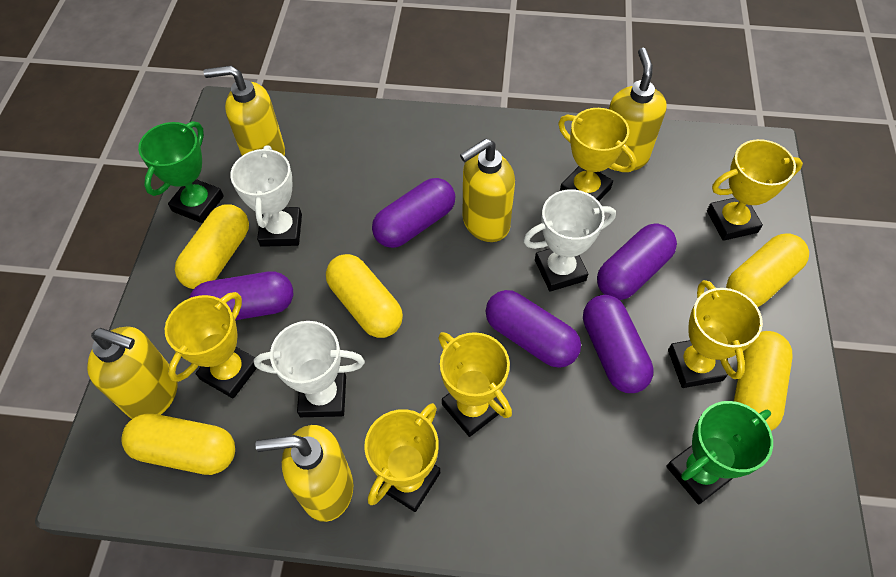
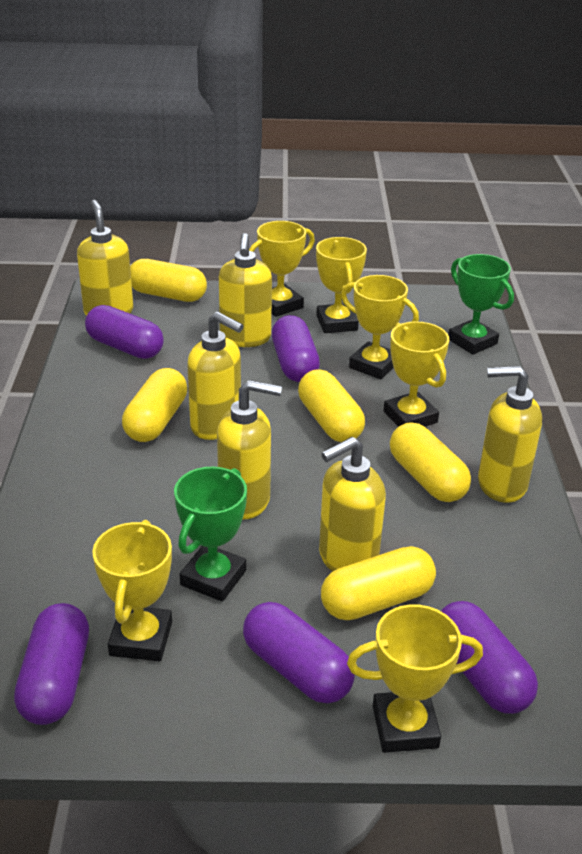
white trophy: [230,145,302,247] [254,321,365,417] [523,189,616,292] = 3 -> none = 0
yellow soap dispenser: [87,326,178,419] [204,65,285,156] [255,425,353,522] [460,139,515,242] [609,48,667,171] = 5 -> [77,200,133,316] [187,312,244,440] [217,380,282,519] [219,233,272,347] [319,437,386,572] [478,366,542,503] = 6

